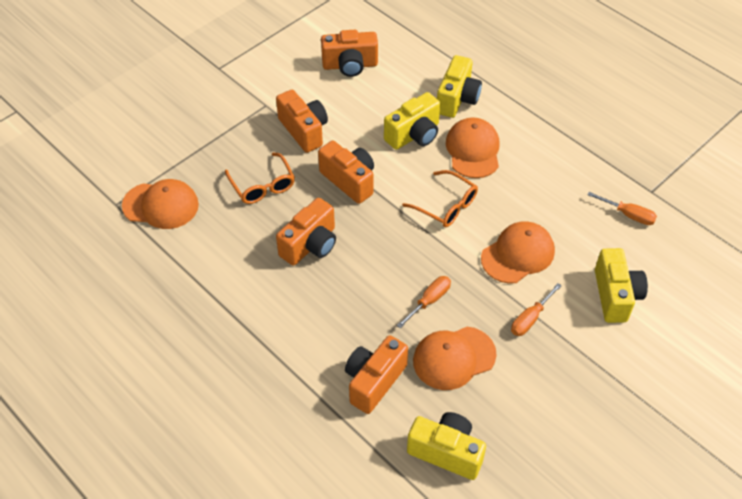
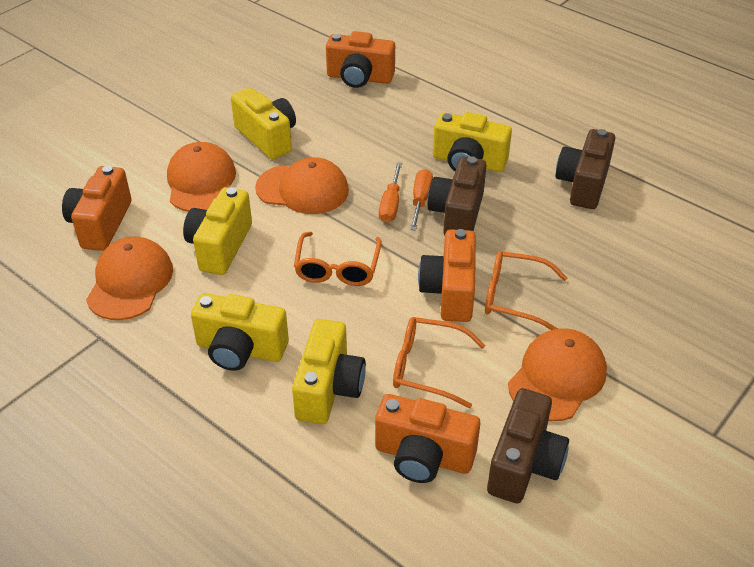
brown camera: none = 0 -> [428,156,487,236] [487,388,569,503] [556,129,615,209] = 3
orange camera: [276,90,328,153] [276,198,336,266] [318,141,374,204] [321,30,378,77] [345,335,408,414] = 5 -> [62,165,132,251] [326,31,395,88] [375,394,480,483] [418,229,476,322] = 4
orange glasses: [225,152,295,204] [402,170,478,227] = 2 -> [294,232,382,286] [393,317,486,408] [485,251,567,330] = 3
orange screwdriver: [397,276,451,328] [511,283,562,336] [588,192,657,225] = 3 -> [379,162,402,222] [410,169,433,231] = 2
yellow camera: [384,92,440,150] [407,412,486,480] [437,55,482,118] [595,248,648,323] = 4 -> [183,187,252,275] [191,293,289,371] [231,87,296,159] [292,319,366,424] [433,112,512,172] = 5

